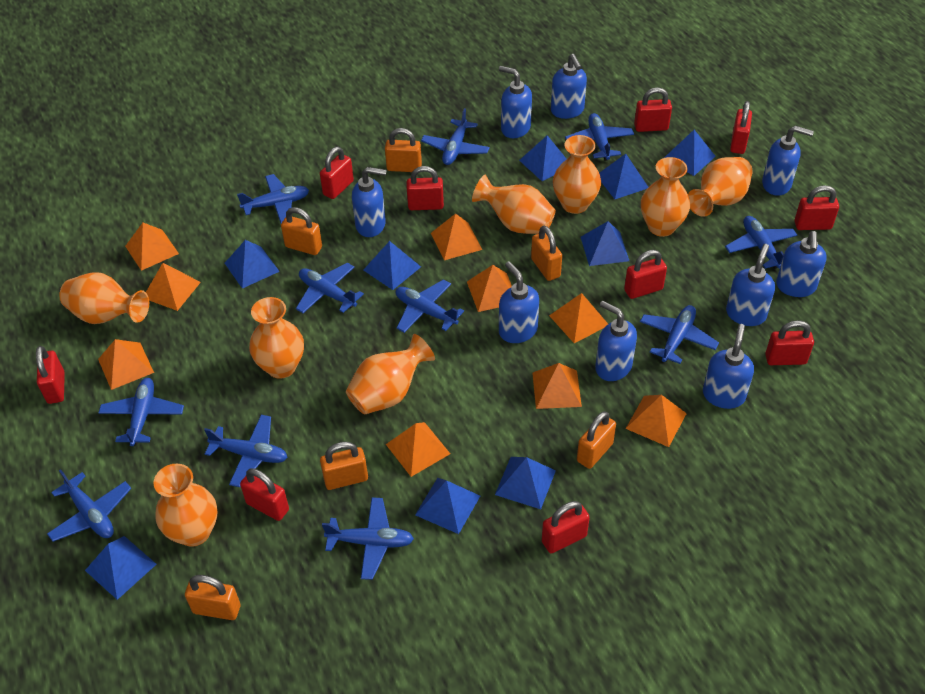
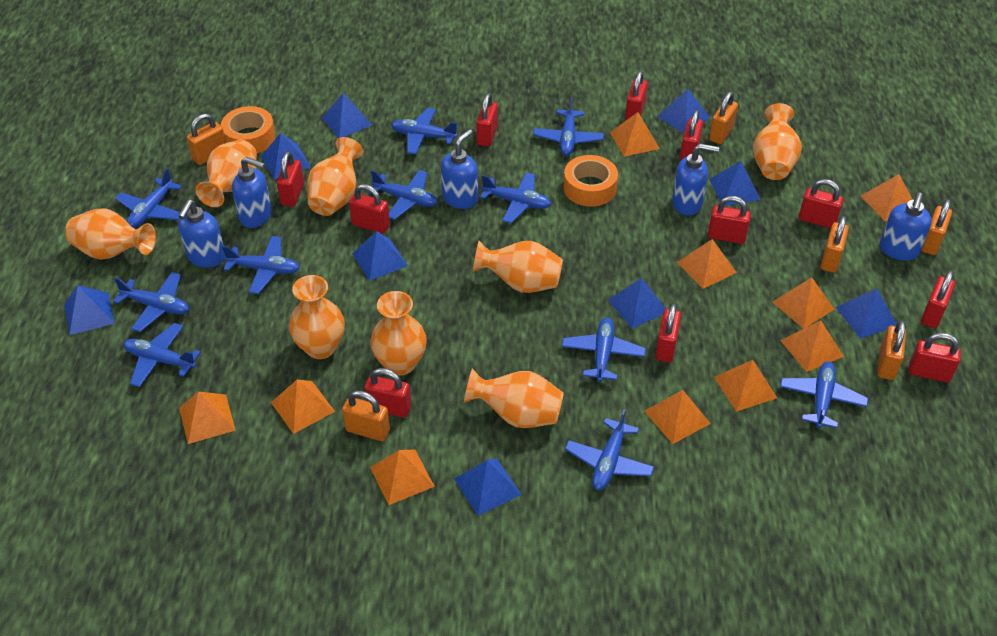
blue soap dispenser: [352,167,387,237] [499,66,532,138] [499,261,539,343] [551,54,587,119] [595,301,637,381] [703,324,754,409] [726,244,775,326] [762,126,814,196] [776,231,827,297] = 9 -> [178,200,225,268] [232,157,272,228] [441,129,478,209] [672,143,719,216] [880,193,932,261] = 5
orange pyramid: [98,339,154,390] [125,223,179,271] [146,263,201,311] [386,422,450,477] [431,214,482,260] [467,265,512,312] [532,363,582,409] [549,293,608,343] [626,395,687,447] = 9 -> [179,391,236,444] [271,379,335,434] [370,449,435,505] [610,112,660,157] [645,390,711,444] [677,239,737,289] [714,360,777,412] [772,277,835,329] [780,320,844,372] [861,174,913,221] = 10
orange tape: none = 0 -> [221,106,276,153] [563,155,618,207] = 2
red padlock: [36,346,65,404] [240,468,289,521] [320,147,354,199] [407,166,444,210] [542,501,590,553] [624,250,667,299] [634,87,672,132] [730,101,752,154] [765,320,814,365] [794,185,839,230] = 10 -> [277,151,304,207] [349,184,390,234] [365,368,411,418] [476,93,498,147] [625,71,648,121] [655,303,681,362] [680,110,703,161] [708,196,751,244] [799,179,844,228] [908,333,961,382] [921,270,955,328] = 11

